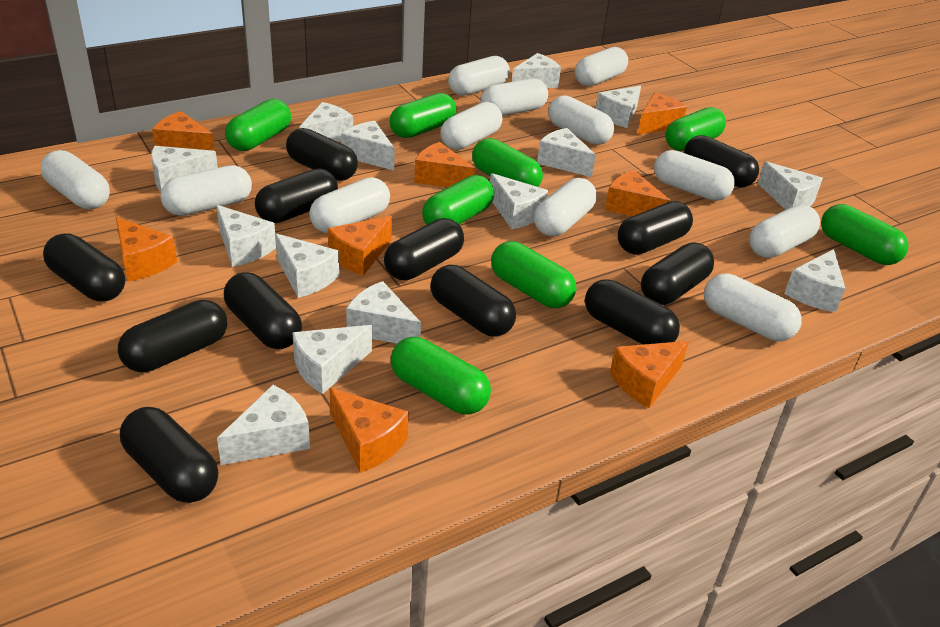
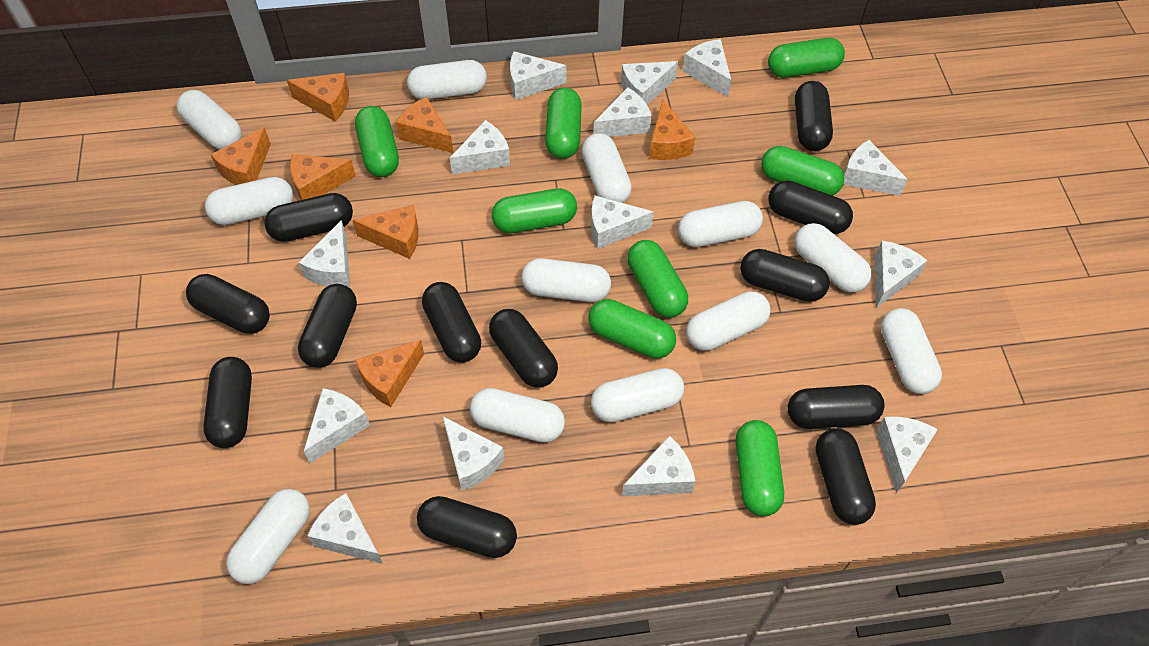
orange cheese: [116,217,177,282] [152,111,215,151] [328,216,392,276] [329,388,409,473] [414,142,475,187] [605,171,671,216] [610,341,689,408] [638,93,687,135] = 8 -> [211,127,271,185] [287,73,349,122] [290,154,356,200] [353,205,419,259] [355,340,424,407] [396,97,453,153] [649,99,695,160] = 7

